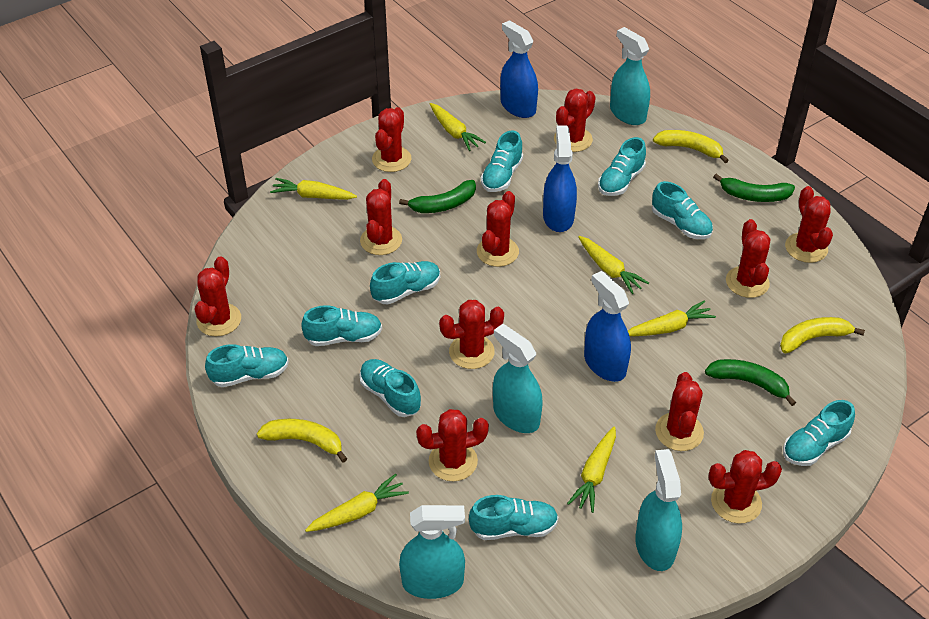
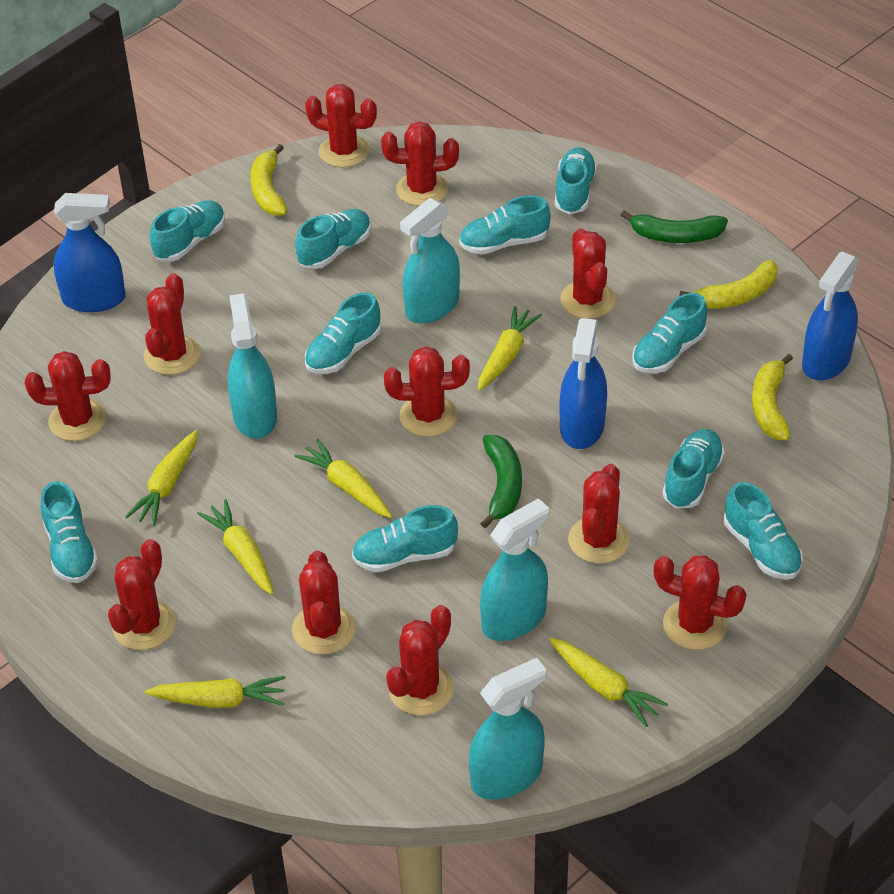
green banana: [399,180,476,213] [705,359,796,406] [713,174,795,202] = 3 -> [480,435,522,528] [621,210,728,243] = 2
turquoise shoe: [205,344,289,387] [301,305,382,346] [359,359,421,417] [370,261,440,304] [469,495,558,540] [481,130,523,192] [598,137,646,196] [652,181,713,239] [783,400,855,466] = 9 -> [40,481,98,583] [150,200,225,261] [295,209,371,269] [305,292,381,374] [352,505,458,572] [459,195,550,255] [555,147,597,214] [632,293,707,373] [662,429,725,508] [724,482,803,579] = 10

